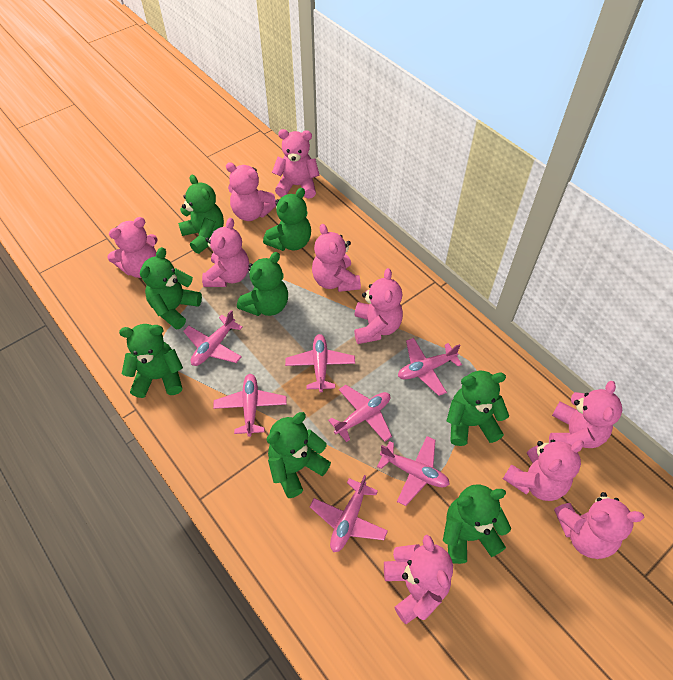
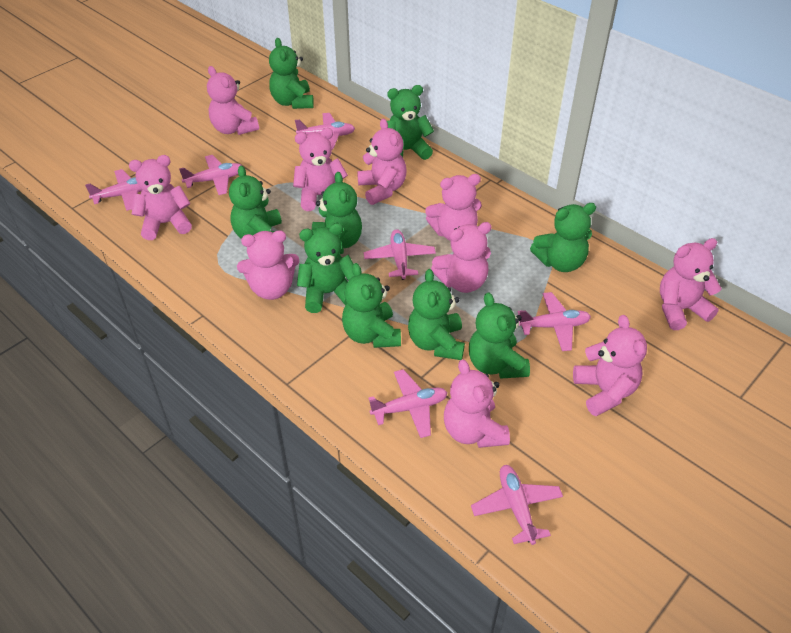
green teddy bear: [119,324,183,398] [140,247,202,330] [178,175,224,254] [237,252,288,316] [263,188,311,251] [267,412,331,498] [443,484,511,564] [447,371,509,446] = 8 -> [229,165,282,238] [269,38,314,109] [297,223,354,313] [312,172,362,254] [342,263,401,348] [387,85,434,160] [408,269,465,360] [469,292,530,379] [530,203,596,272] = 9

